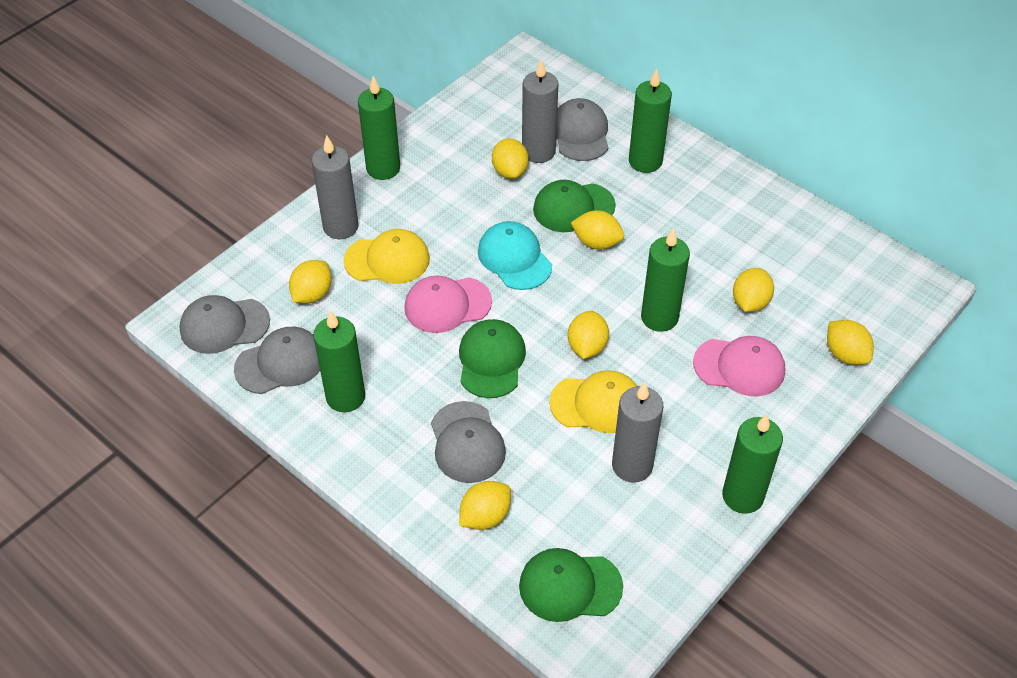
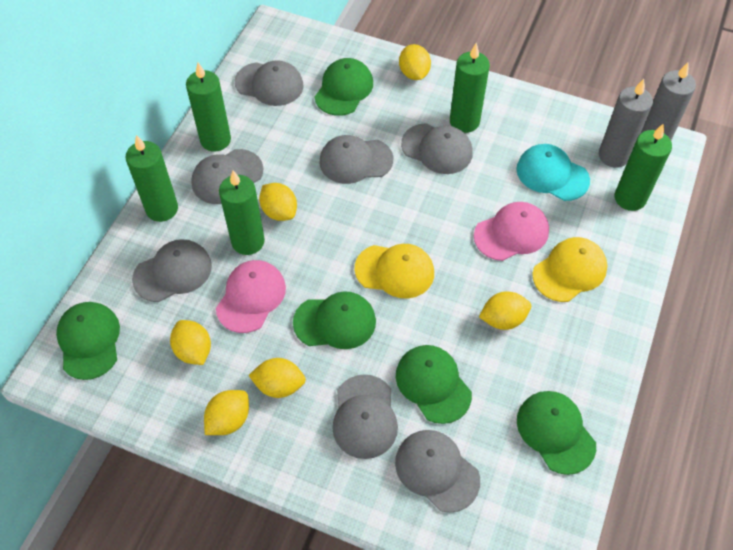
green cap: [459,319,526,398] [519,548,623,622] [533,180,616,232] = 3 -> [56,302,120,380] [293,291,376,349] [315,58,373,116] [396,345,472,424] [517,391,596,475] = 5
grey candle: [312,135,359,239] [522,59,558,163] [612,382,663,483] = 3 -> [599,79,653,168] [641,63,696,140] = 2
grey cap: [179,295,270,354] [234,327,320,394] [431,401,506,483] [556,98,608,161] = 4 -> [132,239,212,302] [191,149,263,204] [235,60,304,106] [319,135,393,184] [332,374,398,459] [395,430,480,513] [401,123,473,174] = 7
yellow lemon: [289,260,332,304] [459,481,511,530] [492,138,529,179] [568,311,609,359] [571,210,624,250] [733,268,774,312] [827,320,874,365] = 7 -> [170,320,211,365] [204,390,249,435] [248,358,306,398] [259,183,297,221] [399,44,431,80] [479,292,531,330] = 6

